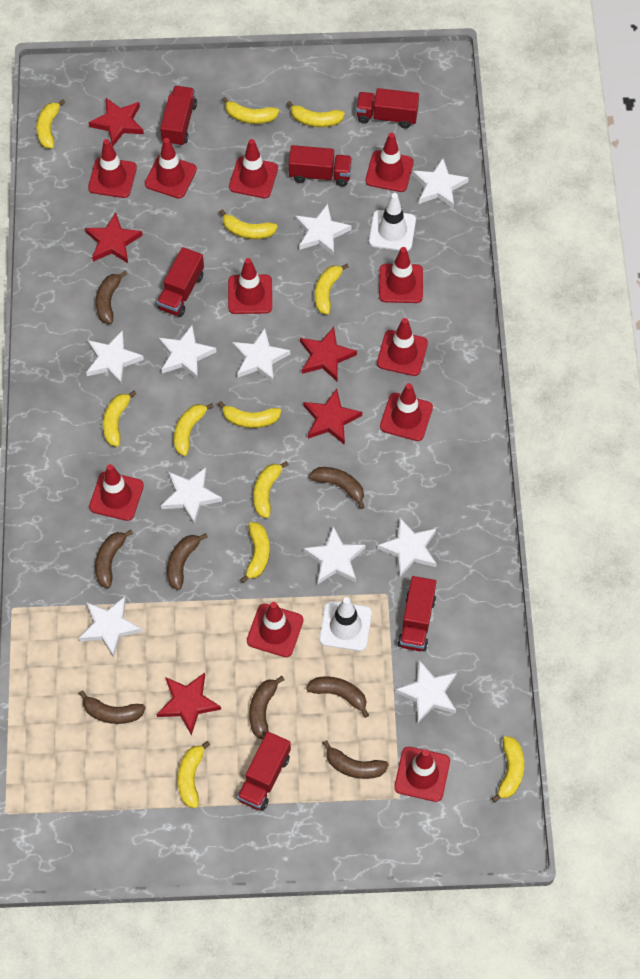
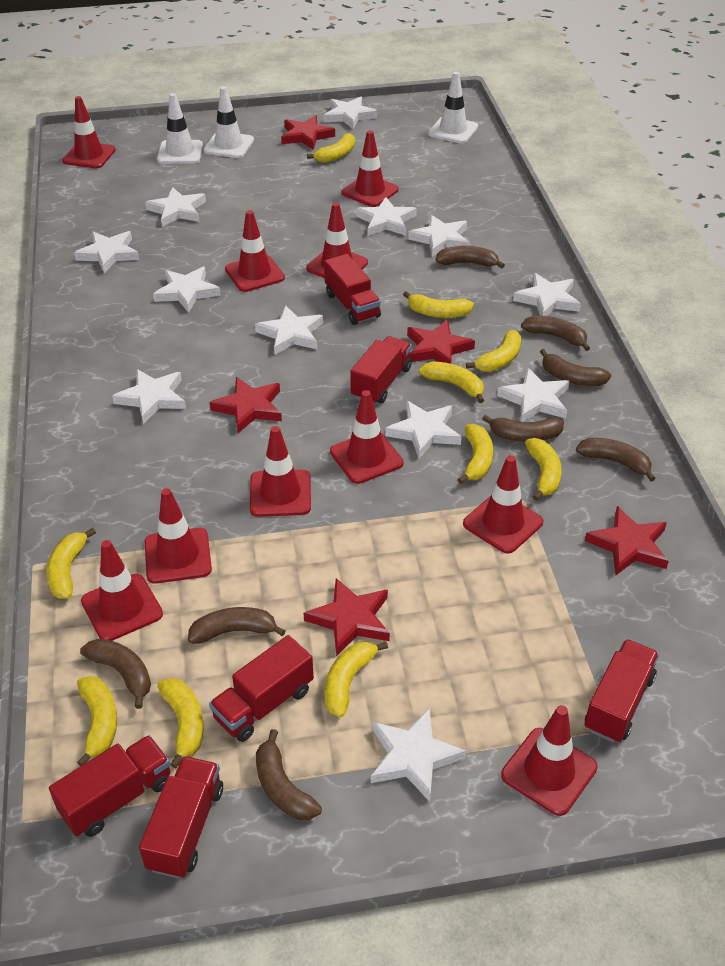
red traffic cone: [88,139,137,198] [89,464,144,521] [145,138,197,198] [228,258,272,314] [229,139,278,198] [247,602,303,657] [365,133,414,192] [377,318,428,376] [379,247,423,303] [380,383,433,441] [394,747,450,802] = 11 -> [62,96,116,168] [81,540,163,641] [144,488,212,584] [225,210,285,292] [250,426,311,517] [306,202,368,278] [330,390,403,484] [341,130,399,207] [463,455,543,554] [501,705,598,816] = 10
white star: [78,597,142,658] [86,330,144,386] [159,325,216,380] [161,467,222,525] [232,328,290,382] [295,204,351,256] [303,527,366,585] [377,518,436,577] [395,660,457,723] [412,158,469,208] = 10 -> [74,231,139,273] [112,369,186,424] [145,187,206,227] [153,267,221,313] [255,305,323,355] [324,97,377,130] [356,197,417,236] [371,708,466,802] [385,400,461,459] [408,215,469,257] [497,368,570,422] [513,273,581,316] = 12
white traffic cone: [320,597,372,651] [369,193,416,251] = 2 -> [157,93,203,164] [203,86,254,158] [428,72,478,143] = 3
yellow banana: [36,99,65,149] [103,391,136,447] [174,403,214,456] [178,741,210,808] [218,401,281,428] [220,209,278,239] [222,97,279,124] [240,522,270,583] [253,461,289,518] [287,101,345,127] [315,264,349,315] [492,736,524,803] = 12 -> [47,528,96,599] [77,676,117,766] [157,678,204,768] [307,133,355,163] [324,641,388,717] [403,291,474,318] [419,362,484,403] [458,424,493,484] [466,330,521,372] [525,438,561,501] = 10

